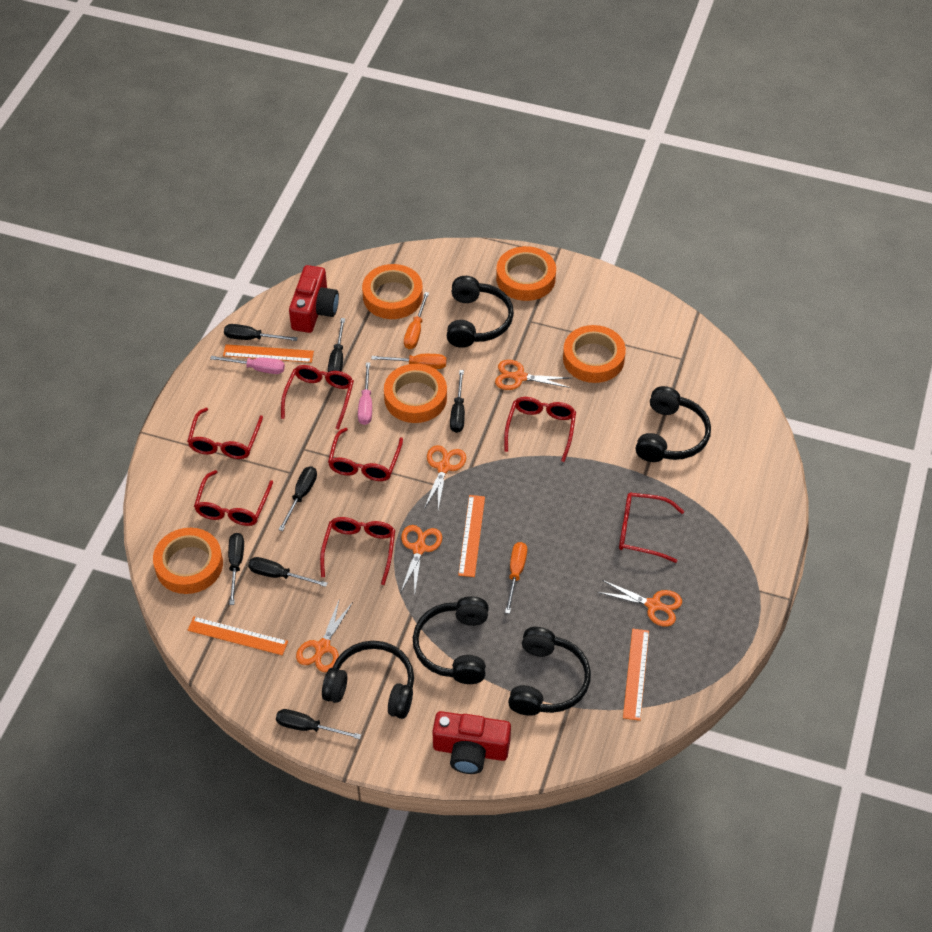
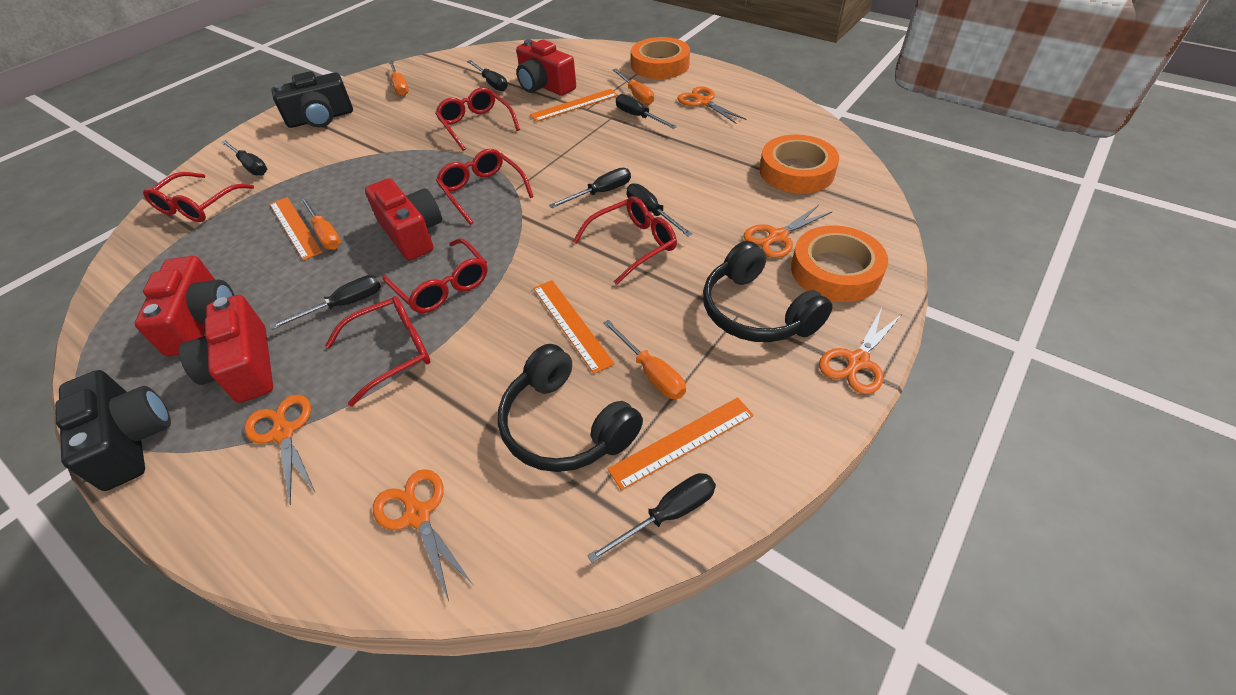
black camera: none = 0 -> [55,370,171,491] [271,71,353,128] = 2
black headphones: [322,641,414,719] [413,596,489,684] [447,276,514,348] [508,627,591,716] [636,386,711,462] = 5 -> [498,344,643,472] [703,241,832,342] = 2
orange screwdriver: [371,354,447,369] [404,292,429,349] [505,542,527,614] = 3 -> [300,197,341,250] [389,61,409,96] [603,320,686,399] [613,69,654,105] = 4
orange tape: [153,528,223,594] [362,264,423,319] [384,364,447,423] [496,246,556,301] [563,325,626,383] = 5 -> [631,37,690,79] [759,135,839,194] [791,225,888,302] = 3
pink screwdriver: [210,356,285,374] [358,362,372,425] = 2 -> none = 0
red camera: [289,265,339,333] [432,711,511,774] = 2 -> [135,256,234,356] [179,295,273,403] [365,178,442,261] [516,39,576,96] = 4
red glasses: [187,408,263,459] [194,470,273,526] [281,365,354,430] [320,517,395,585] [328,428,403,481] [504,397,576,462] [619,493,684,563] = 7 -> [143,172,254,222] [325,296,431,406] [383,238,488,313] [435,87,520,151] [436,149,534,225] [573,196,677,285] = 6

